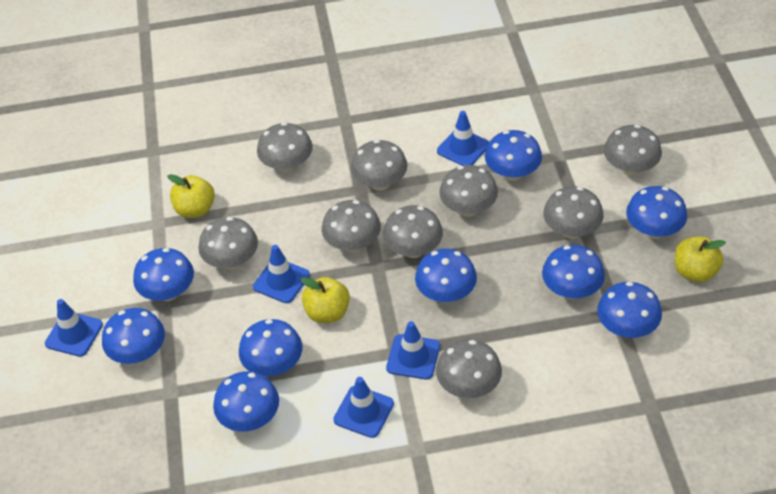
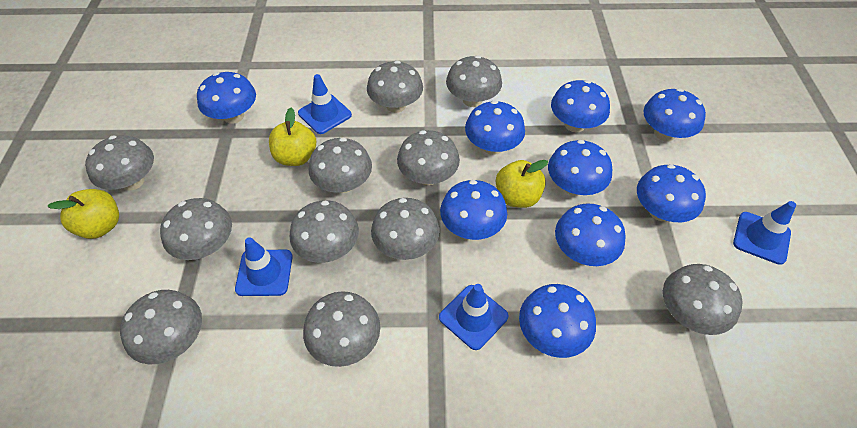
blue traffic cone: [45,299,103,357] [253,245,310,303] [333,377,394,438] [386,321,440,380] [437,111,489,166] = 5 -> [235,237,293,296] [298,74,352,134] [439,284,509,350] [733,201,796,265] = 4
grey mushroom: [198,217,258,270] [257,122,313,173] [322,200,381,252] [351,140,408,191] [383,205,443,258] [436,339,502,398] [439,165,498,217] [543,186,604,239] [604,125,662,176] = 9 -> [85,135,154,191] [120,290,202,364] [160,198,232,260] [290,200,359,263] [303,291,380,367] [309,137,372,193] [367,61,423,113] [371,198,440,260] [397,130,460,185] [446,55,502,107] [663,264,743,335] = 11

